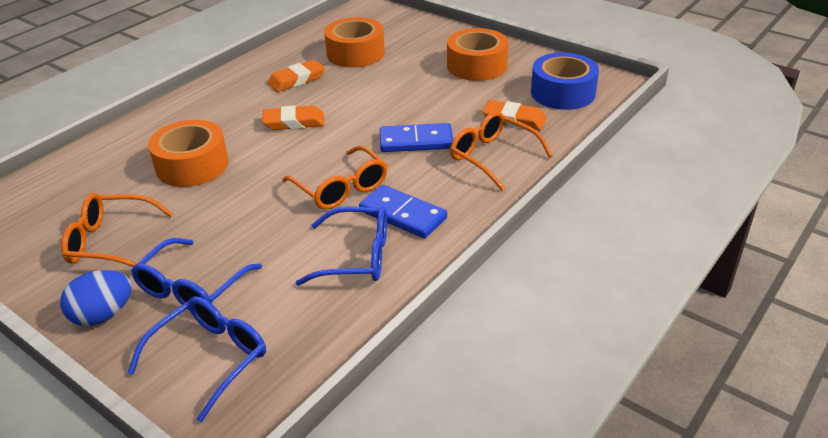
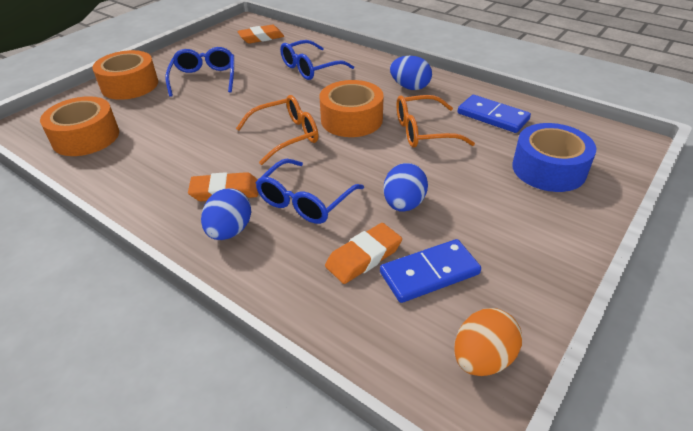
blue egg: [60,270,132,326] = 1 -> [201,188,251,240] [383,163,428,212] [390,56,432,90] = 3
orange egg: none = 0 -> [454,308,522,376] = 1
orange glasses: [61,193,173,267] [282,146,387,209] [450,111,553,191] = 3 -> [236,95,318,165] [397,95,475,148] = 2

